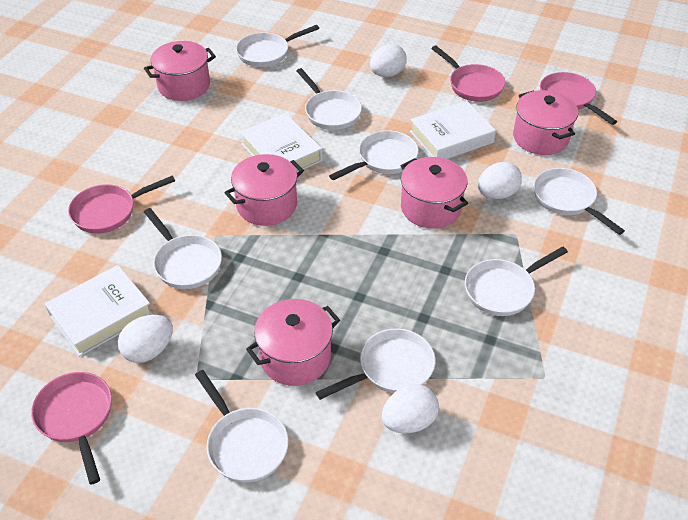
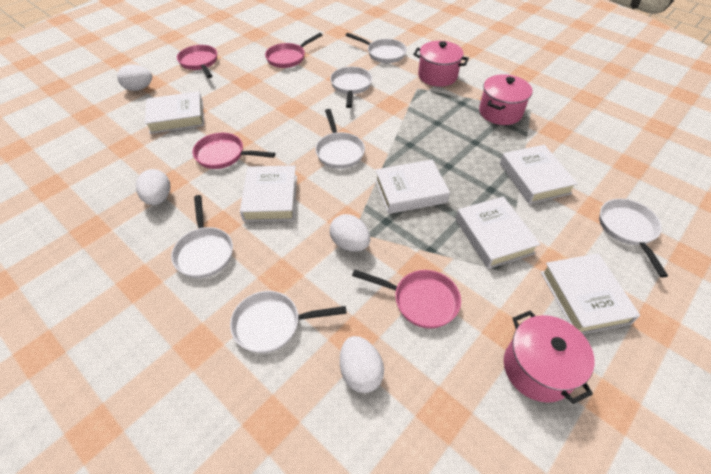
pink pot: [144,41,216,101] [224,154,304,226] [246,299,340,386] [401,157,468,229] [513,90,578,155] = 5 -> [413,41,469,87] [479,74,532,125] [504,311,595,404] = 3
white book: [45,265,153,357] [240,113,323,172] [410,101,496,159] = 3 -> [145,91,204,134] [240,165,297,222] [375,160,450,214] [456,196,540,269] [500,145,578,204] [541,253,640,334] = 6
white pan: [144,208,222,289] [195,370,288,483] [236,25,319,67] [297,68,362,130] [316,328,436,400] [329,130,419,180] [465,246,568,316] [533,168,625,235] = 8 -> [171,195,233,278] [230,291,347,353] [315,109,365,169] [330,67,372,108] [346,33,407,63] [599,199,668,277] = 6

